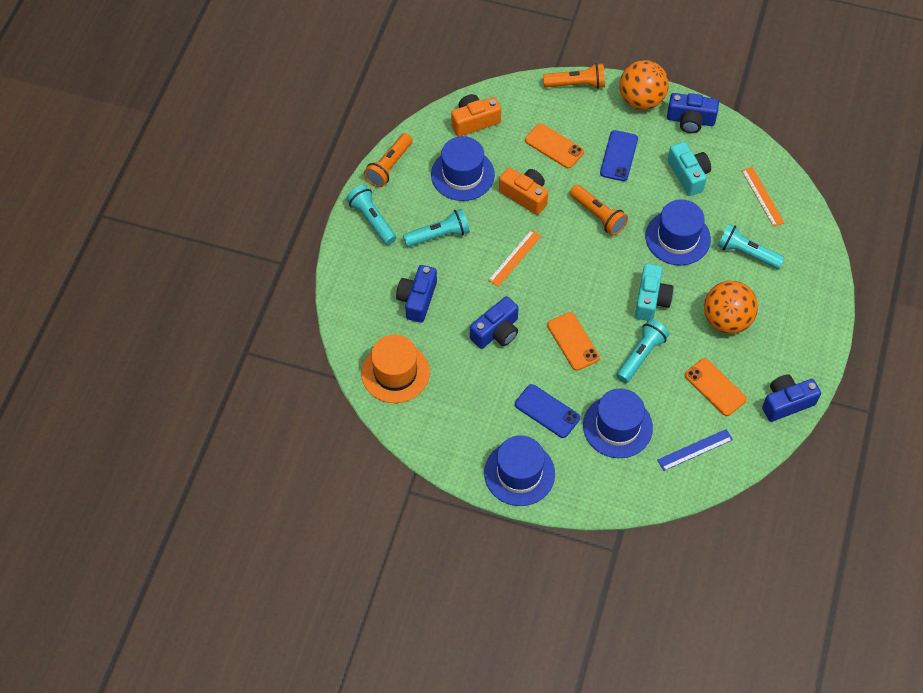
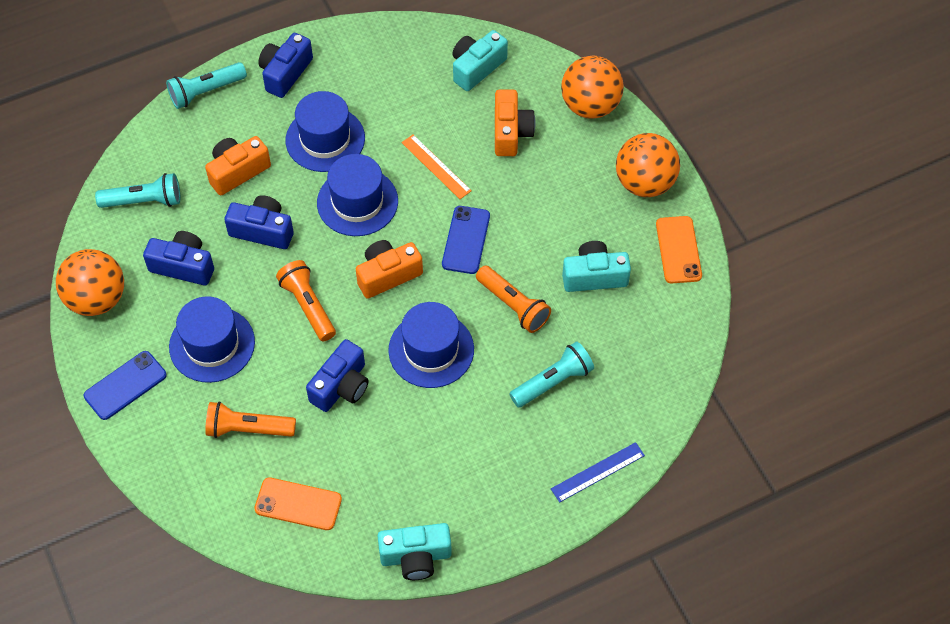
orange ball: [619,60,669,110] [704,281,758,334] = 2 -> [56,249,124,316] [561,56,624,119] [616,133,680,197] = 3
orange camera: [451,94,501,137] [499,167,548,215] = 2 -> [205,136,271,195] [356,240,423,299] [495,90,535,156] = 3
orange hat: [361,335,430,403] = 1 -> none = 0
orange phone: [525,123,584,168] [547,312,600,371] [685,358,747,416] = 3 -> [254,477,342,530] [656,216,702,283] = 2
orange ruler: [488,230,541,287] [742,167,785,227] = 2 -> [401,135,472,199] = 1
turquoise camera: [635,263,674,321] [667,142,711,196] = 2 -> [378,523,452,580] [452,30,508,91] [562,241,631,292] = 3
turquoise flashlight: [346,185,396,245] [403,209,470,247] [616,319,669,383] [718,224,785,269] = 4 -> [95,173,180,208] [166,62,247,109] [510,341,594,408] = 3

